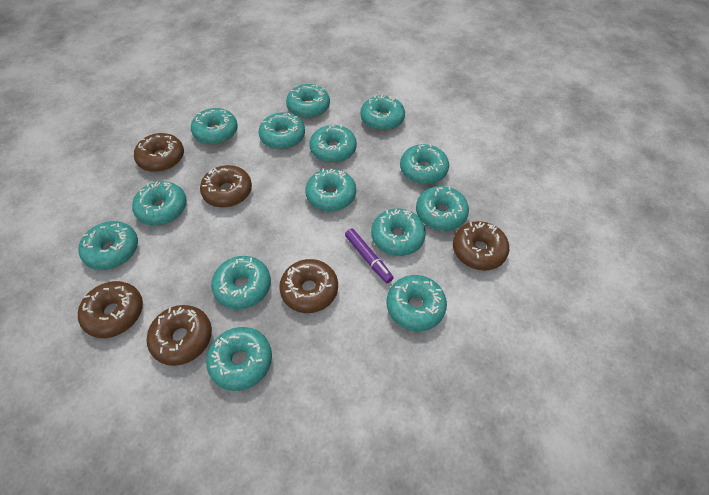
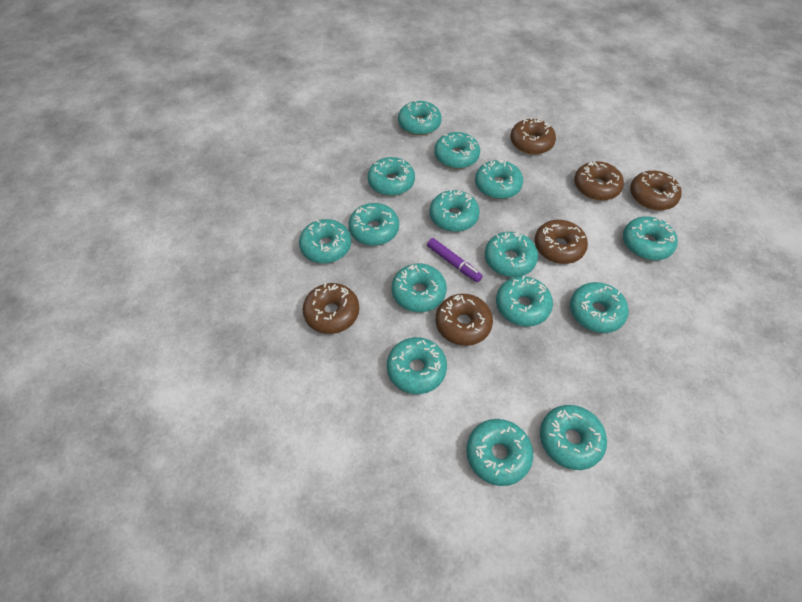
turquoise donut: [78,221,138,270] [132,181,187,226] [191,108,238,144] [206,327,272,391] [211,256,271,309] [259,112,305,149] [286,84,330,118] [305,168,356,211] [310,125,357,163] [360,95,405,131] [371,209,426,256] [386,275,447,331] [400,144,449,184] [416,186,469,231] = 14 -> [299,219,351,263] [348,203,399,246] [368,157,415,196] [387,337,447,394] [392,264,447,312] [398,100,442,135] [430,189,480,232] [434,132,480,169] [466,419,533,486] [475,160,523,199] [485,232,538,277] [496,276,553,327] [540,405,607,470] [570,282,629,333] [623,216,678,260] = 15

